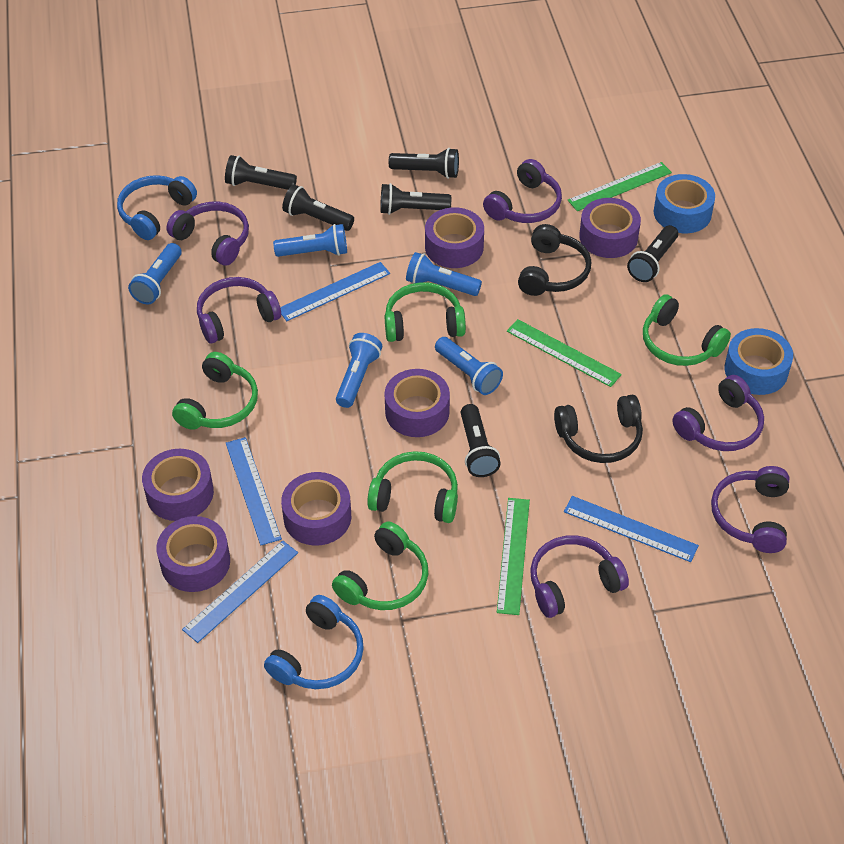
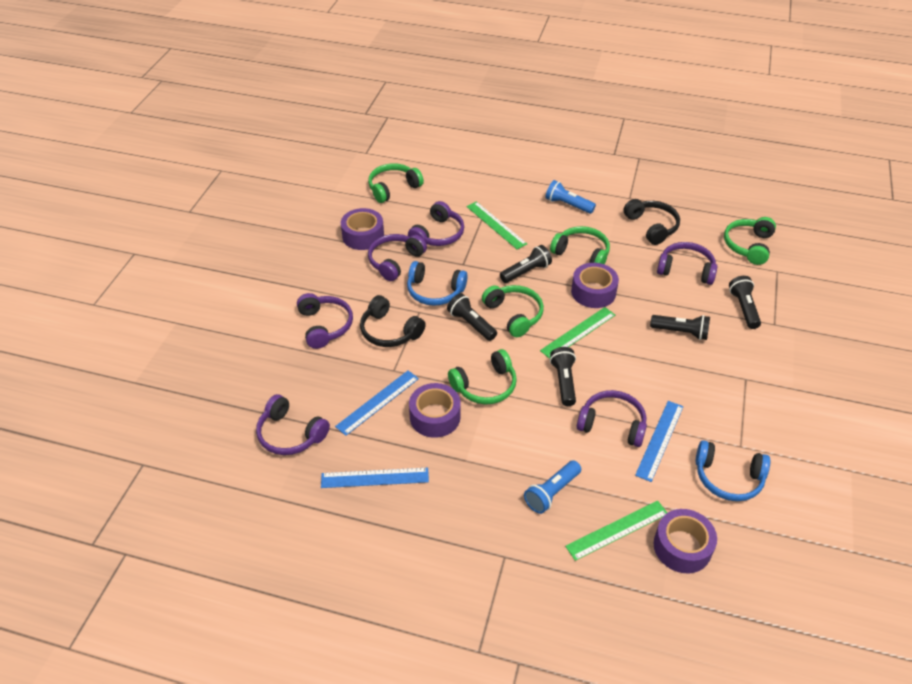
black flashlight: [225,155,297,190] [282,185,354,231] [380,183,451,215] [388,148,459,179] [461,404,501,477] [627,225,678,282] = 6 -> [447,293,497,341] [500,245,552,283] [550,347,576,406] [650,315,710,340] [729,276,761,329] = 5
blue flashlight: [128,243,182,304] [273,224,347,257] [336,333,382,408] [406,252,482,296] [435,337,503,395] = 5 -> [524,460,581,514] [545,180,596,214] = 2
blue ruler: [182,540,298,643] [226,437,282,545] [280,262,390,321] [564,496,699,562] = 4 -> [321,468,429,488] [335,371,419,436] [635,401,683,482] = 3
blue tape: [654,174,715,233] [725,328,793,395] = 2 -> none = 0
purple tape: [142,449,214,521] [156,516,230,592] [281,472,351,546] [384,369,450,437] [425,207,484,268] [579,198,641,258] = 6 -> [341,208,384,250] [409,383,461,438] [571,263,619,308] [653,509,717,573] = 4

